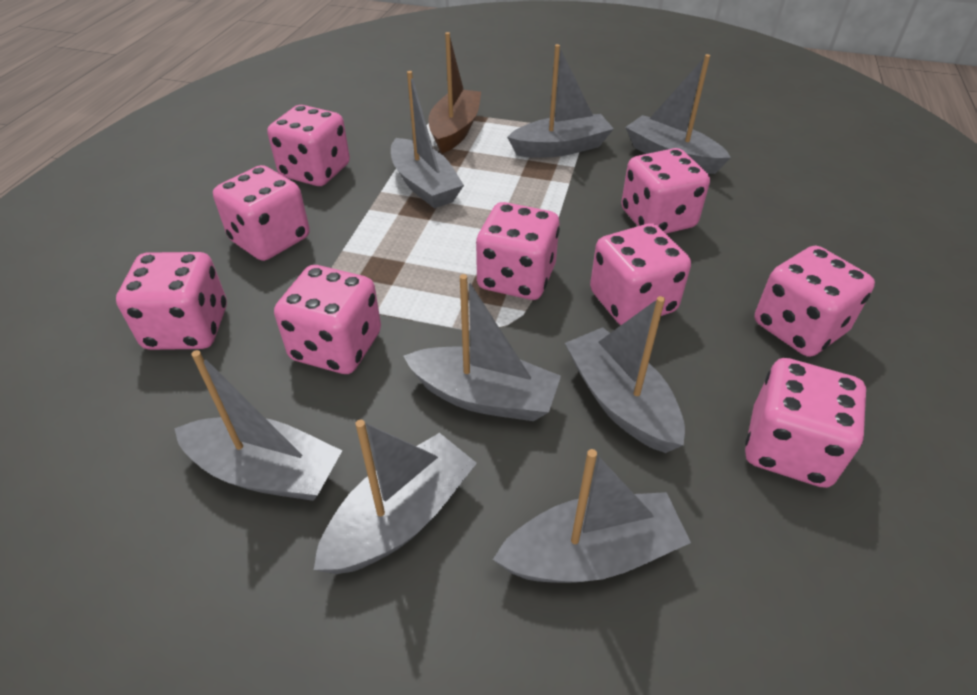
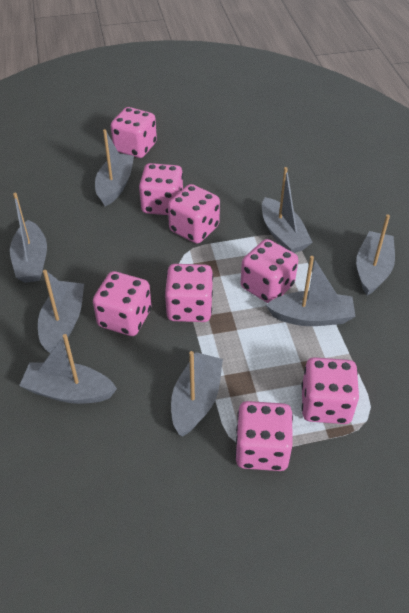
brown boat: [428,32,481,153] = 1 -> none = 0
pink dice: [116,252,227,350] [213,165,310,261] [267,105,350,186] [274,265,381,374] [476,202,560,300] [590,223,691,325] [621,148,710,234] [745,358,866,488] [755,246,875,357] = 9 -> [93,271,151,336] [111,107,157,158] [139,163,183,215] [165,264,213,322] [168,184,220,244] [235,401,293,471] [241,239,298,303] [301,357,359,424] = 8

